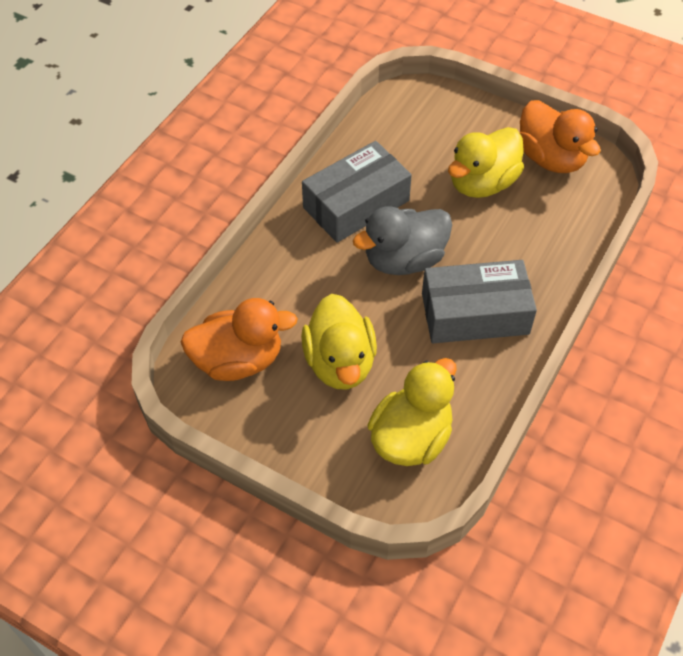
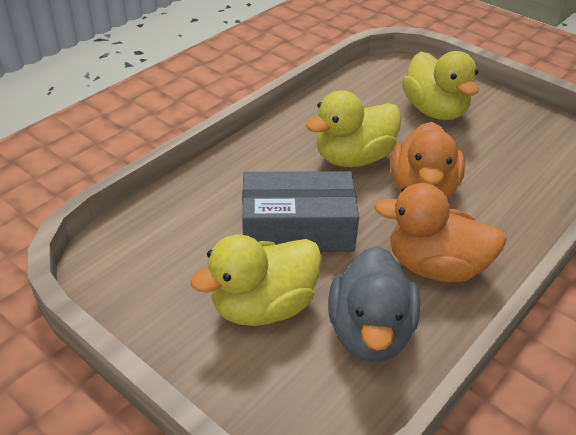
grey box: [302,141,412,243] [422,260,537,343] = 2 -> [242,171,359,252] = 1

